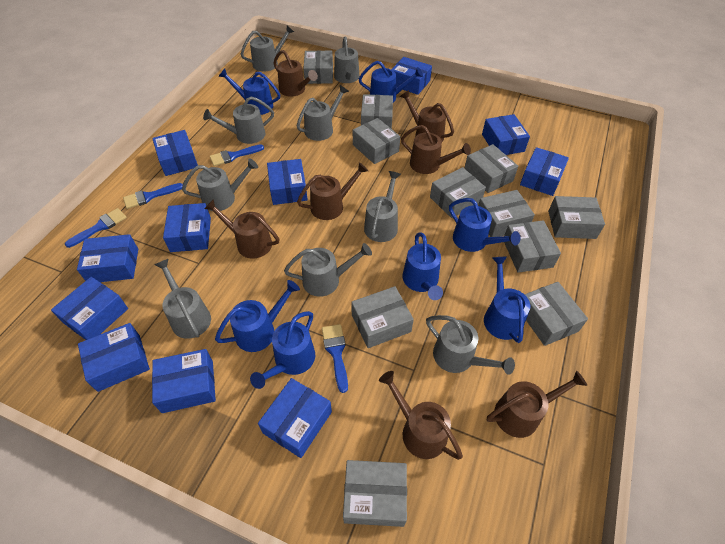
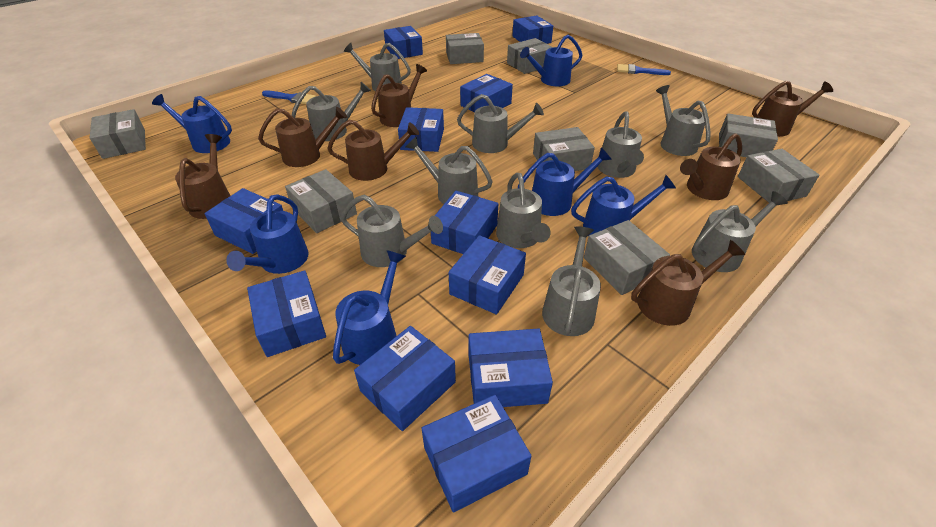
blue brush: [65,208,127,248] [123,183,183,209] [210,144,264,166] [322,324,348,393] = 4 -> [262,90,316,104] [617,64,671,75] = 2
blue watering can: [215,280,300,352] [218,69,280,115] [250,311,315,389] [359,61,423,102] [402,232,443,300] [449,198,521,252] [484,257,530,343] = 7 -> [152,94,232,153] [226,195,309,274] [333,250,406,365] [518,148,612,216] [520,35,583,86] [571,175,676,236] = 6
grey box: [303,50,333,84] [343,460,407,527] [351,286,414,348] [353,118,400,164] [361,94,393,129] [430,167,486,218] [464,144,518,193] [478,190,535,237] [504,220,561,273] [524,282,588,346] [548,196,605,239] = 11 -> [90,109,146,159] [285,169,357,233] [446,33,484,64] [507,38,554,74] [533,127,595,171] [584,220,670,295] [719,114,778,157] [738,149,819,203] = 8
grey watering can: [154,259,211,339] [182,158,258,211] [203,96,274,144] [241,26,294,72] [284,243,372,297] [297,85,349,141] [334,36,360,83] [364,171,401,242] [426,315,515,375] = 9 -> [292,82,371,141] [341,195,443,267] [344,43,411,91] [406,136,493,204] [457,94,544,153] [496,173,551,248] [542,226,601,336] [597,111,644,178] [656,85,711,156] [692,191,788,272] = 10

